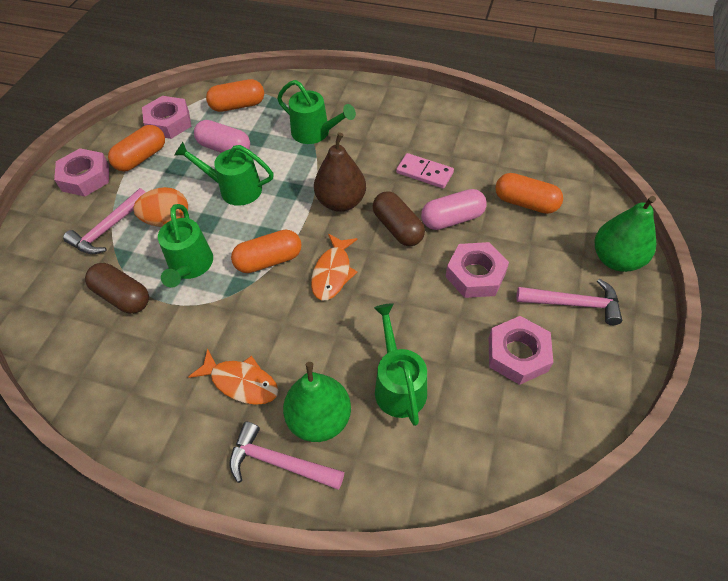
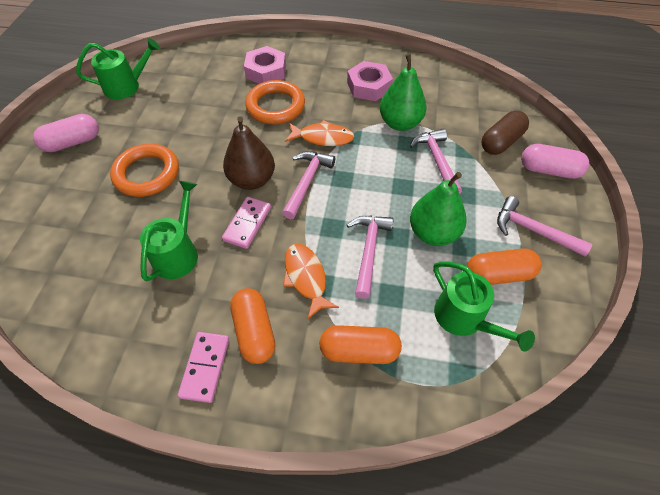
brown capsule: [85,263,149,314] [373,191,425,246] = 2 -> [481,111,529,155] = 1
green watering can: [158,204,213,288] [174,142,274,206] [277,80,356,144] [374,303,427,426] = 4 -> [76,38,160,99] [140,181,198,281] [433,261,535,352] = 3
orange capsule: [108,125,165,172] [206,79,264,112] [231,230,302,273] [495,173,563,214] = 4 -> [230,288,275,364] [319,325,402,364] [467,248,541,285] = 3
orange egg: [133,187,188,227] = 1 -> none = 0
orange ring: none = 0 -> [110,144,179,197] [245,80,305,124] = 2
pink domino: [396,153,454,189] = 1 -> [178,332,229,403] [222,197,271,249] = 2
pink hammer: [63,188,146,254] [229,422,344,490] [516,279,622,325] = 3 -> [282,151,335,219] [347,216,394,299] [410,129,462,194] [497,196,592,257] = 4
pink nut: [54,148,109,196] [142,96,192,139] [446,242,509,298] [489,316,553,385] = 4 -> [244,46,286,84] [347,61,393,101] = 2

